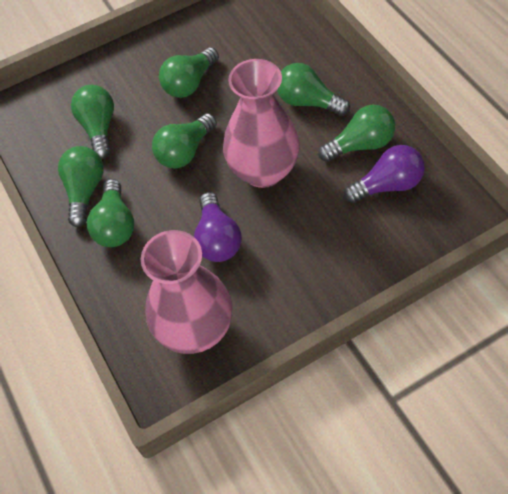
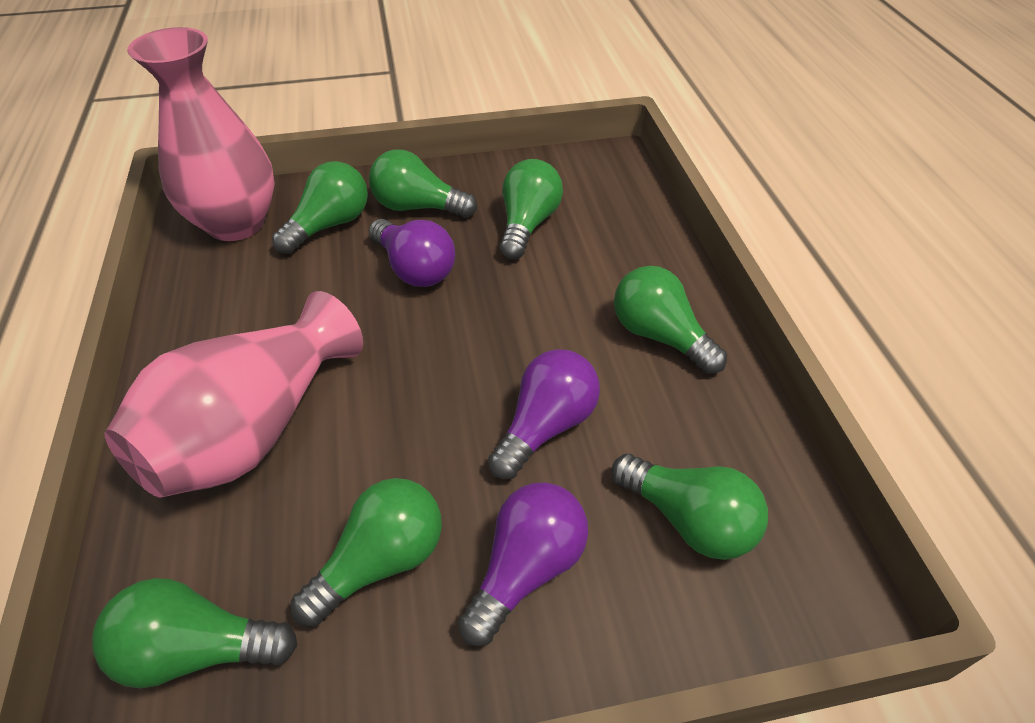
purple light bulb: [194,192,242,262] [344,145,425,203] = 2 -> [369,219,455,287] [458,482,588,646] [488,349,600,479] = 3

